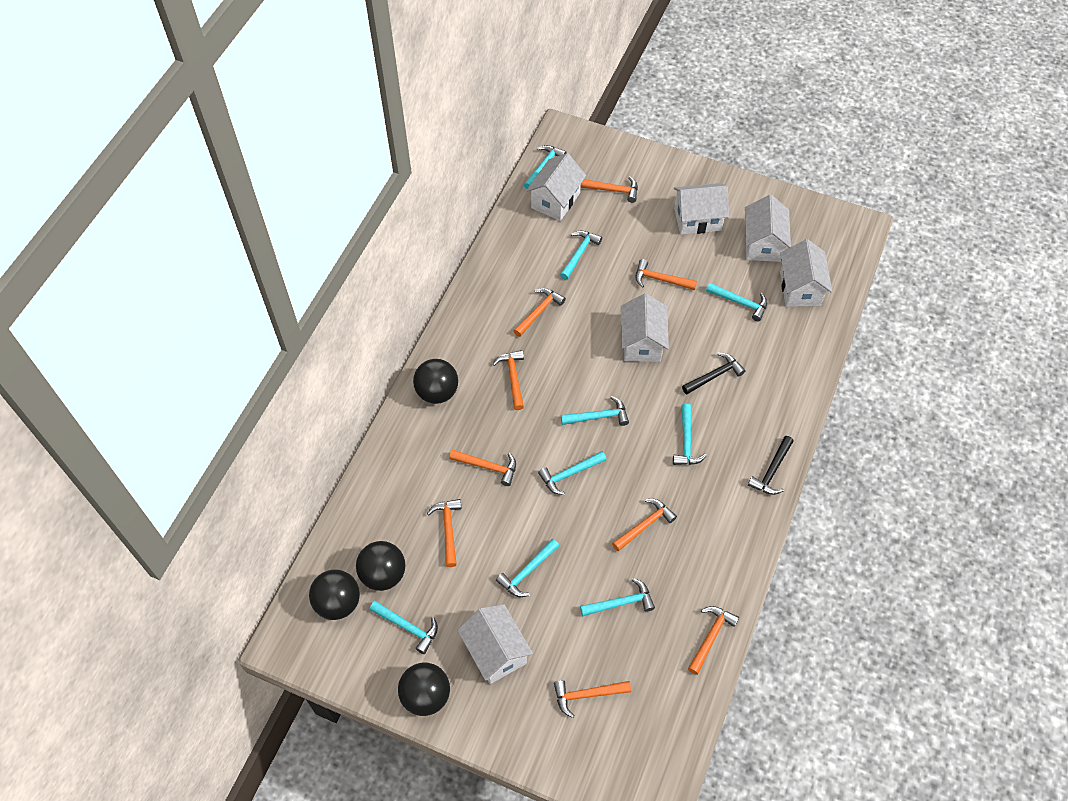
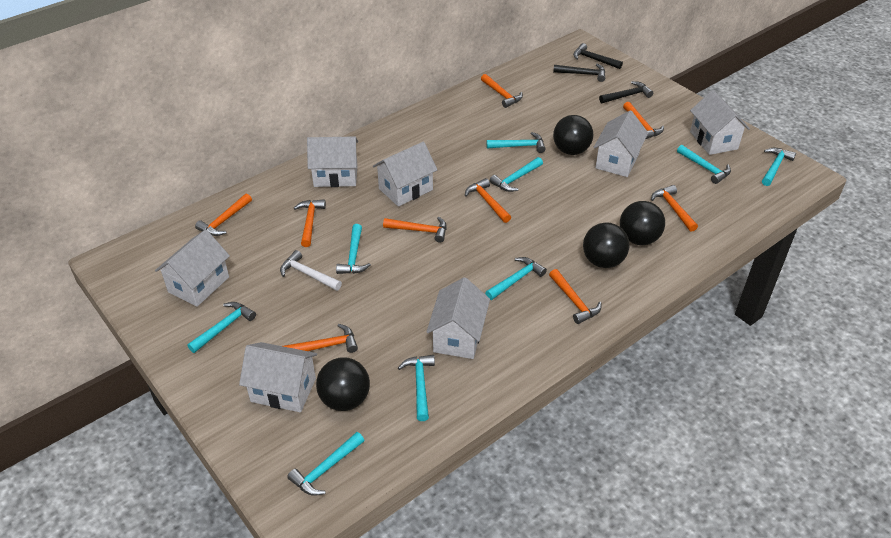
black hammer: [682,353,746,394] [748,436,794,495] = 2 -> [553,64,605,82] [573,43,623,69] [599,81,653,103] = 3
white hammer: none = 0 -> [280,250,342,291] = 1
white house: [457,604,533,684] [526,153,586,221] [621,293,669,362] [674,183,729,235] [745,195,791,262] [780,239,832,307] = 6 -> [155,229,230,307] [239,342,317,412] [307,136,358,187] [373,142,438,207] [427,277,490,359] [593,111,648,177] [690,90,750,155] = 7

